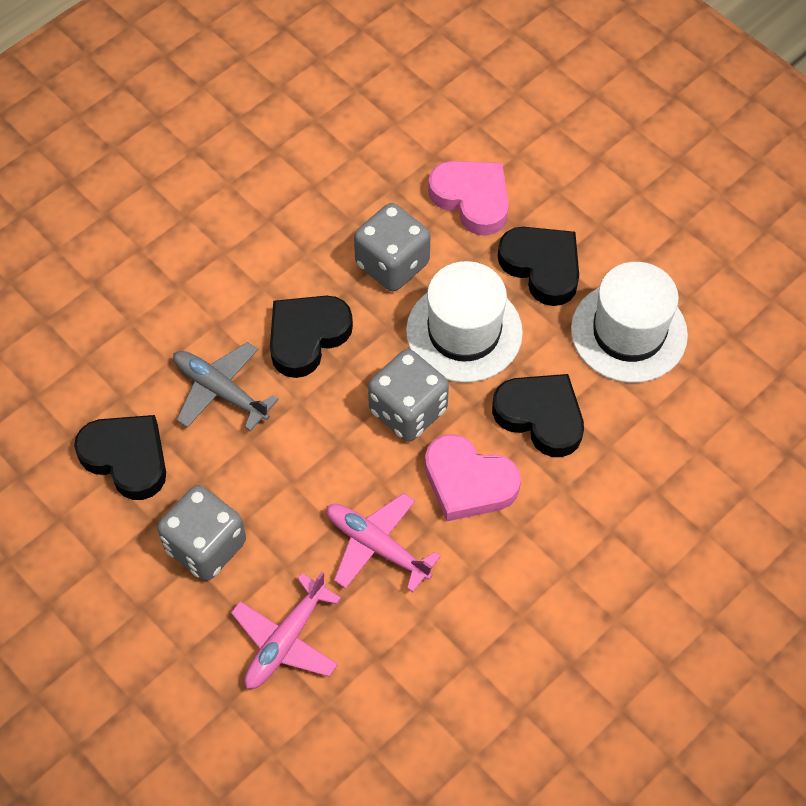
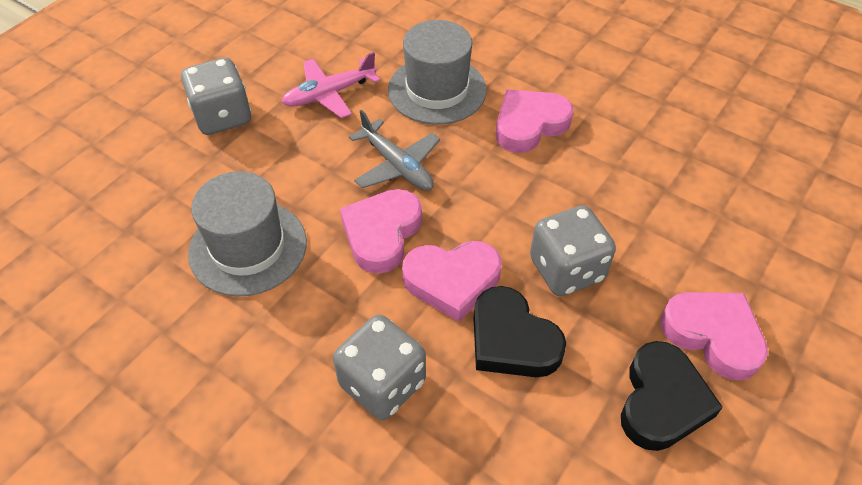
black heart: [74,415,166,500] [270,296,353,378] [492,374,584,457] [498,227,579,306] = 4 -> [474,286,566,377] [621,341,723,451] = 2
grey hat: none = 0 -> [188,171,307,296] [388,20,487,125] = 2
pink heart: [425,434,521,521] [428,161,509,236] = 2 -> [340,189,422,274] [402,241,502,322] [496,89,574,153] [660,292,768,381] = 4
pink plane: [231,572,341,689] [327,493,441,592] = 2 -> [281,52,381,118] = 1
white hat: [406,261,523,382] [571,262,688,383] = 2 -> none = 0

